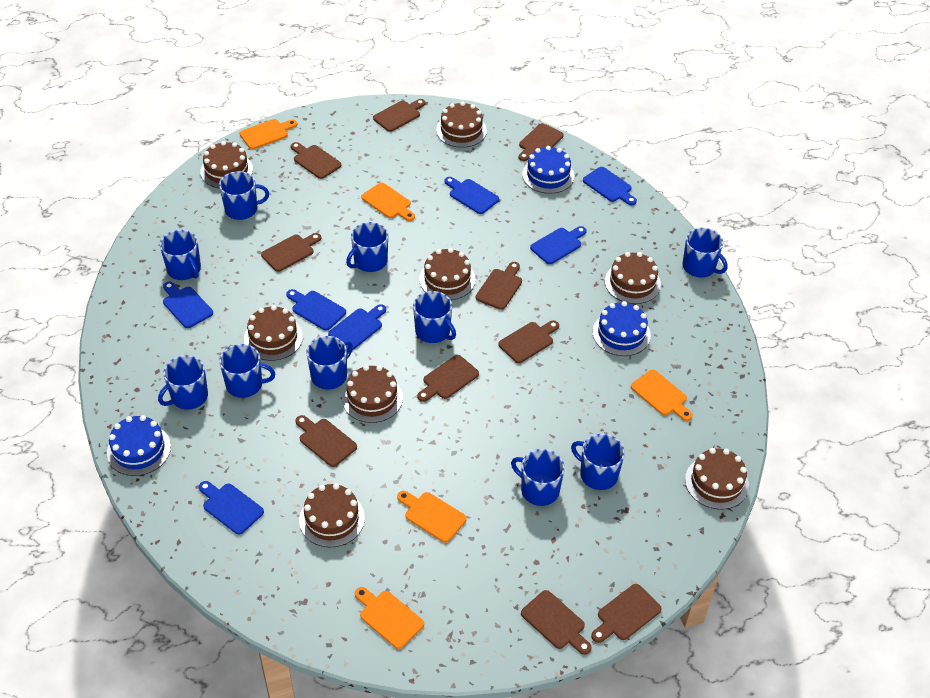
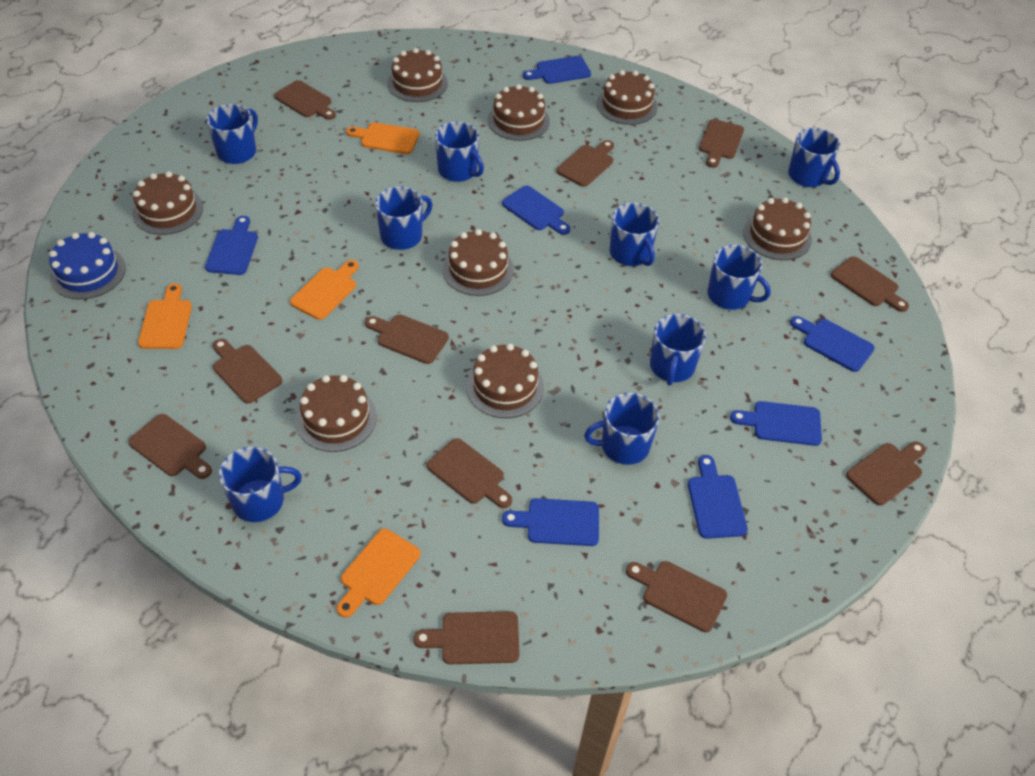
blue cake: [107,415,171,476] [522,146,575,194] [593,301,651,356] = 3 -> [49,232,126,299] = 1
blue mug: [158,355,208,410] [160,230,201,280] [219,171,269,220] [219,344,276,398] [306,336,353,389] [346,222,388,272] [413,291,456,343] [511,449,565,506] [571,434,625,490] [682,228,727,277] = 10 -> [206,104,258,164] [219,447,302,522] [375,186,432,250] [435,122,484,182] [584,393,660,465] [610,203,659,266] [650,314,706,386] [707,245,771,310] [788,128,840,187] = 9
brown cutting board: [261,233,321,272] [291,142,341,179] [295,415,357,467] [373,99,425,132] [417,355,479,402] [476,262,522,310] [498,320,559,363] [519,123,564,161] [521,590,592,655] [591,584,662,643] = 10 -> [128,414,212,479] [213,339,282,404] [274,80,336,120] [365,314,449,364] [413,611,520,664] [427,438,512,508] [557,140,614,187] [626,561,727,632] [699,119,744,168] [831,256,909,312] [846,442,926,506] = 11
orange cutting board: [240,119,297,149] [355,587,424,649] [361,183,415,221] [397,491,467,543] [631,370,693,421] = 5 -> [138,283,192,349] [290,260,359,320] [337,529,420,618] [346,122,420,154] = 4

